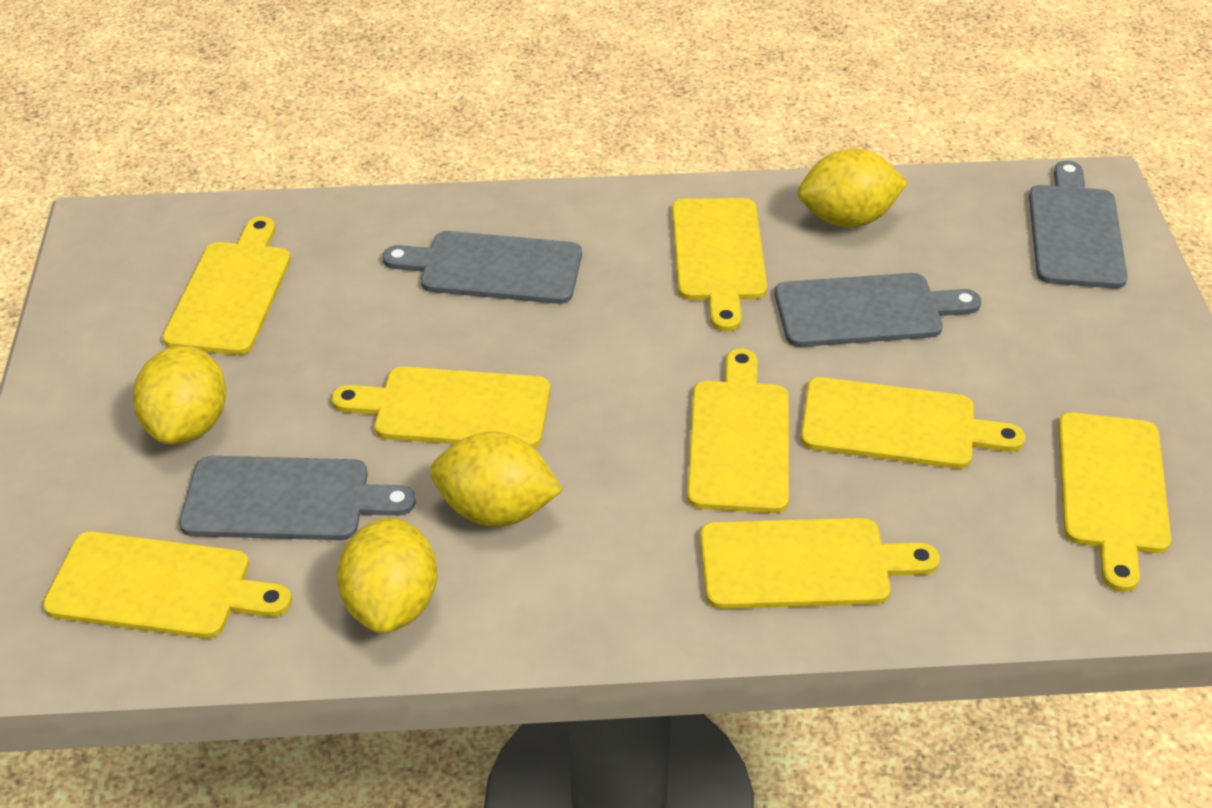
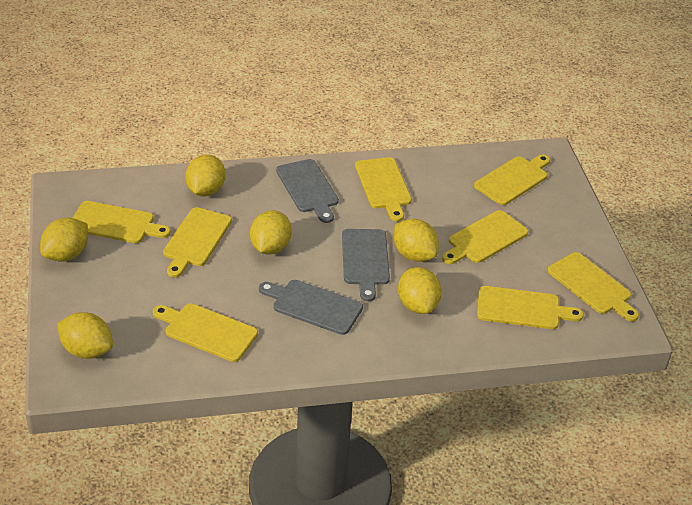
grey cutting board: [179,456,416,540] [382,231,582,304] [775,273,981,347] [1029,161,1128,289] = 4 -> [259,280,363,335] [276,159,339,223] [342,229,390,301] = 3
yellow lemon: [133,346,226,444] [337,517,437,633] [430,432,563,527] [798,148,908,227] = 4 -> [40,218,88,262] [57,312,113,359] [185,155,225,196] [250,210,292,255] [394,219,439,262] [398,267,442,314] = 6

